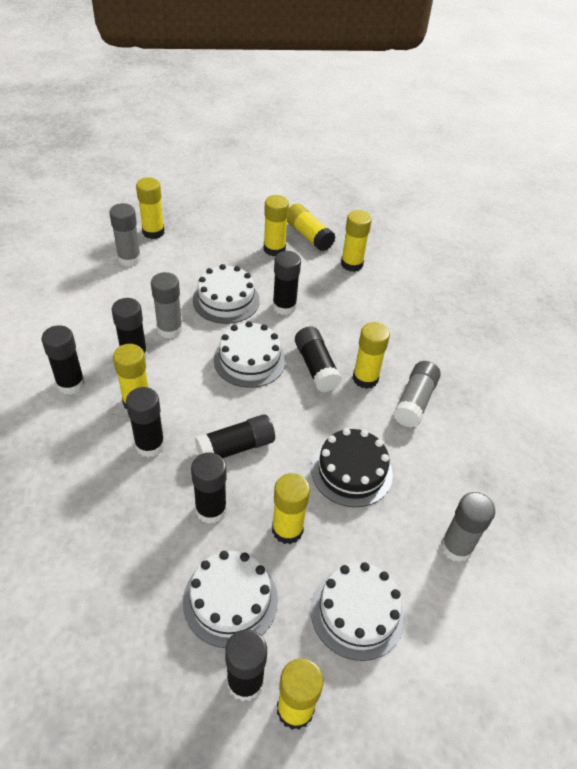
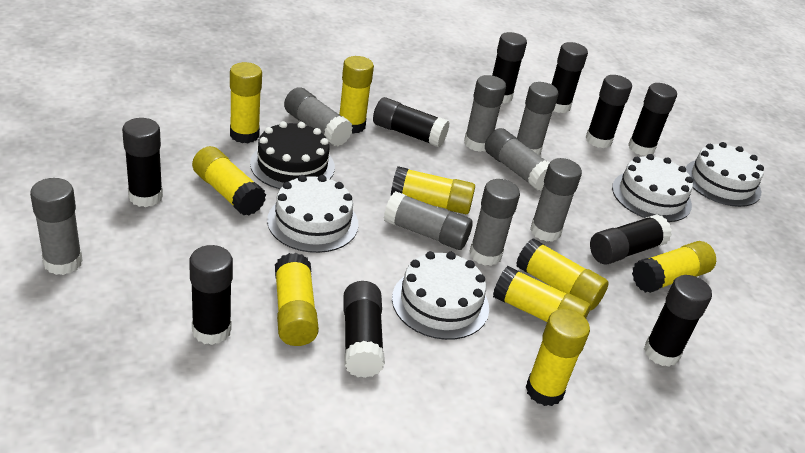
black glue stick: [42,325,85,395] [112,298,148,360] [126,387,165,457] [191,452,227,524] [195,414,275,458] [225,629,267,701] [273,251,301,315] [295,326,342,392] = 8 -> [122,118,163,207] [189,245,233,345] [343,281,385,378] [373,97,450,147] [492,32,527,103] [551,42,588,113] [585,75,632,148] [590,214,672,265] [628,83,677,156] [644,275,712,367] = 10
grey glue stick: [109,203,141,267] [151,272,183,339] [393,361,441,428] [441,492,495,562] = 4 -> [30,178,83,275] [284,87,353,146] [384,191,473,250] [464,75,506,152] [469,179,520,266] [485,128,550,191] [516,82,558,155] [530,158,582,242] = 8
yellow glue stick: [113,344,148,409] [136,177,164,239] [264,195,289,256] [272,473,310,544] [277,658,323,730] [287,203,335,251] [341,210,372,272] [352,322,390,389] = 8 -> [192,146,266,216] [230,62,262,143] [275,253,319,346] [339,56,374,134] [391,166,475,214] [493,266,591,322] [516,238,609,310] [525,309,590,406] [632,241,716,293] = 9

